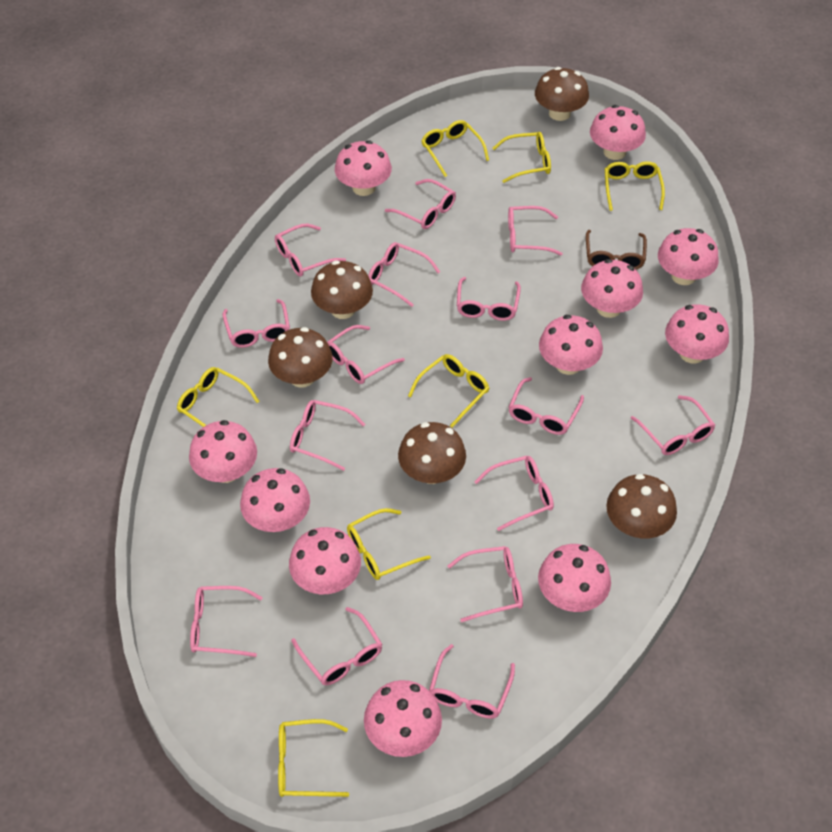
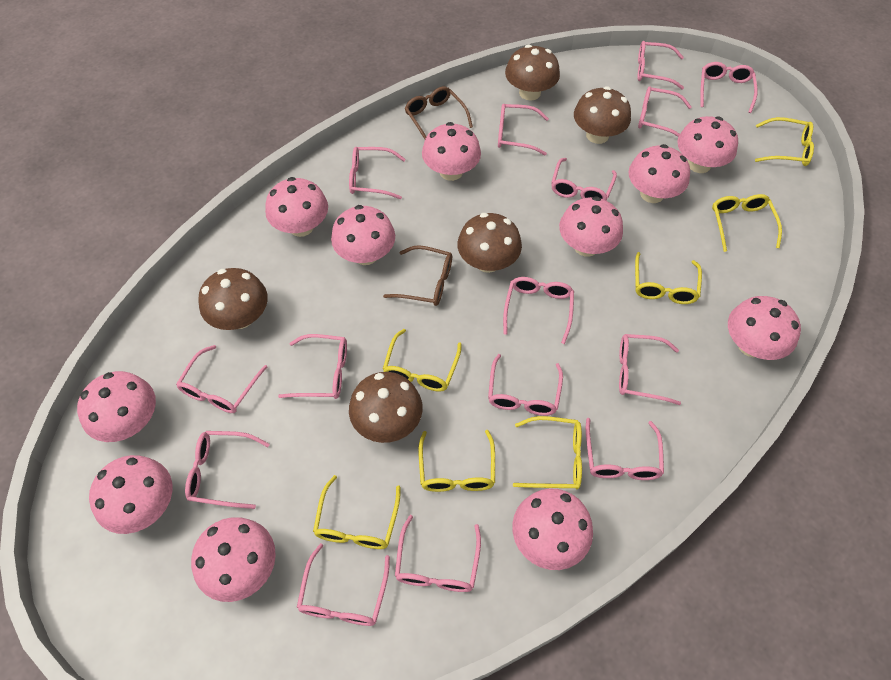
brown glasses: [586,230,647,270] = 1 -> [383,245,452,306] [405,86,473,139] = 2

